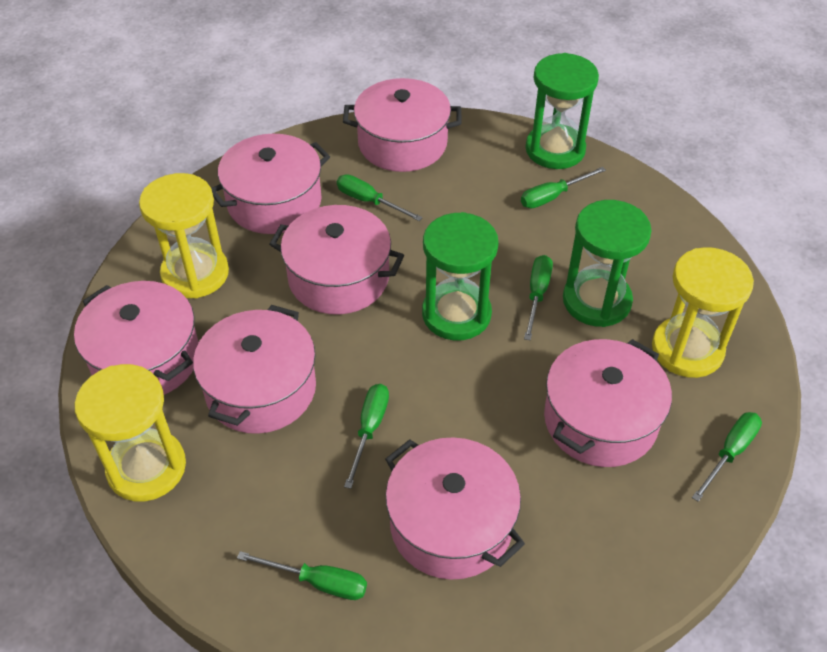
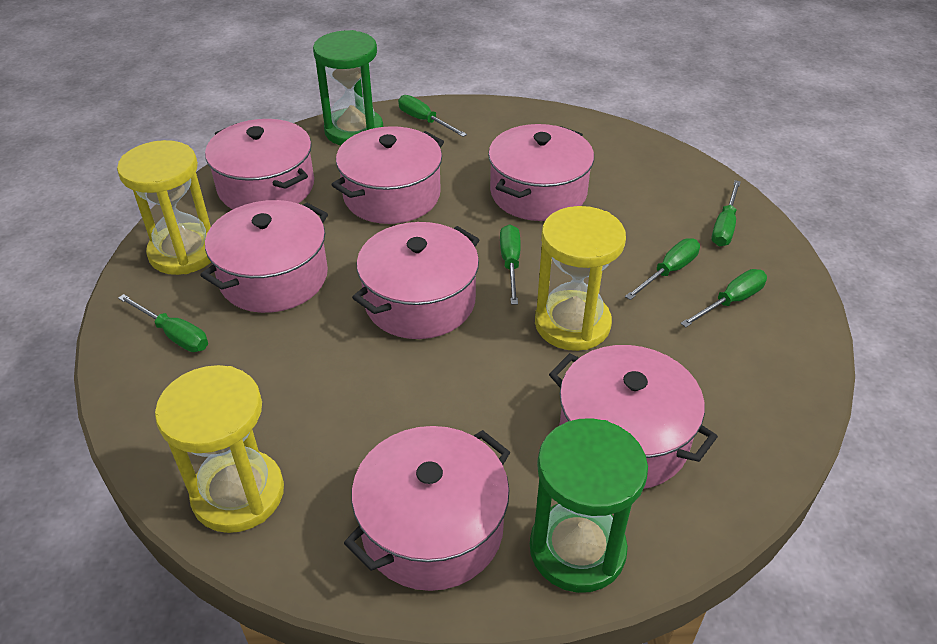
green hourglass: [422,212,499,341] [526,53,599,169] [563,200,652,327] = 3 -> [313,30,383,145] [530,418,648,593] = 2

